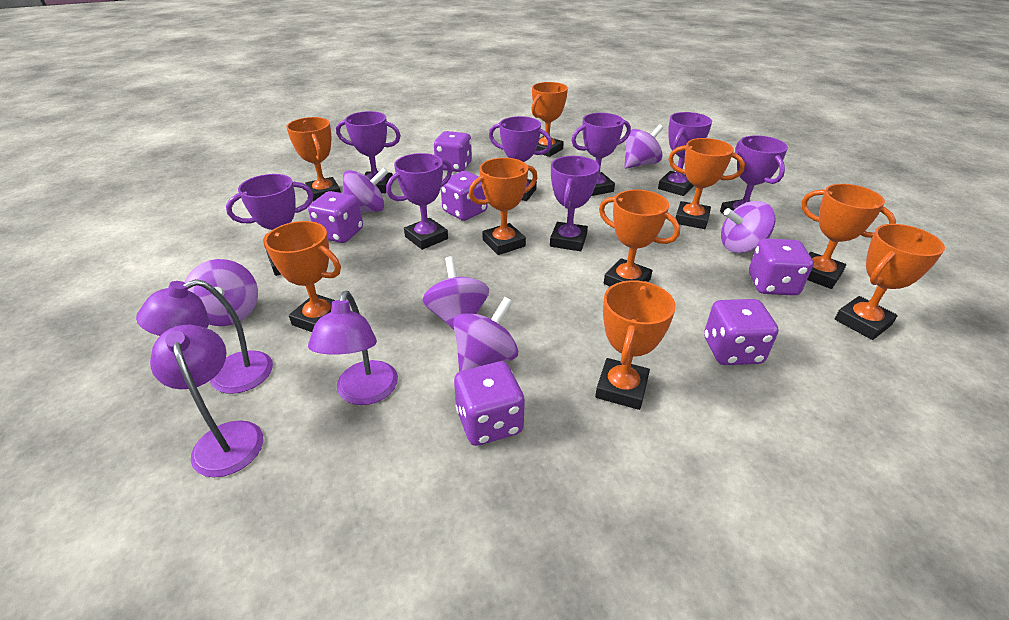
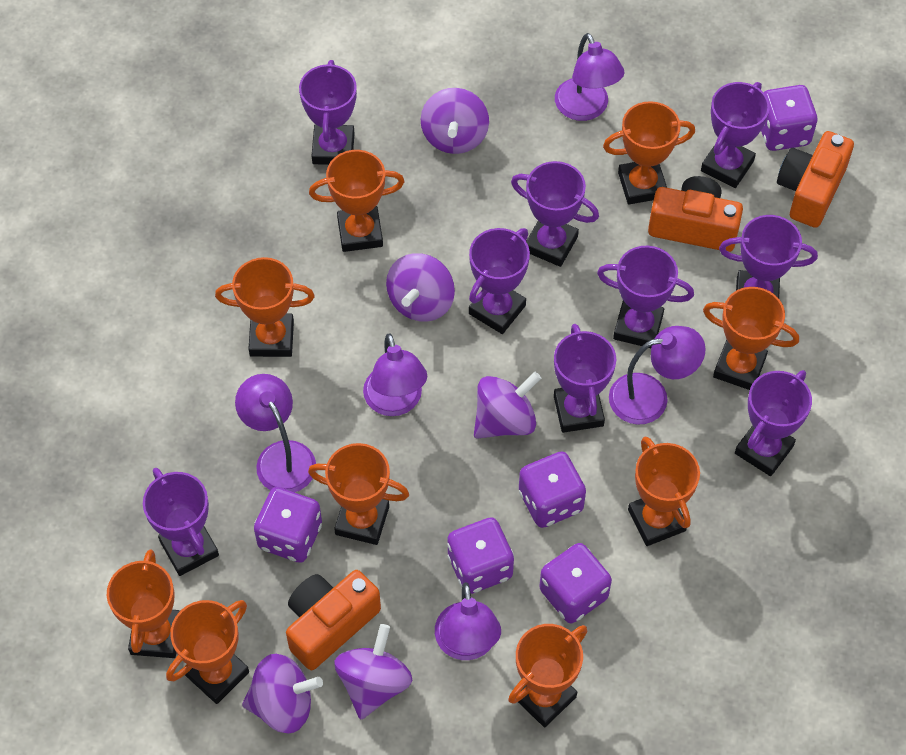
orange camera: none = 0 -> [286,570,381,670] [648,176,743,252] [777,131,854,228] = 3
purple dice: [308,191,363,243] [434,131,472,172] [441,171,488,221] [454,361,525,446] [704,299,779,365] [749,238,813,296] = 6 -> [254,487,322,563] [448,517,514,594] [519,452,586,528] [539,543,612,623] [761,85,818,151] = 5
purple lamp: [136,279,273,394] [150,325,264,477] [308,291,398,405] = 3 -> [235,374,316,493] [363,334,427,416] [435,582,501,660] [555,33,624,121] [609,326,706,425] = 5
purple spinning top: [185,259,258,326] [343,167,388,212] [422,256,489,330] [453,297,518,372] [624,124,663,169] [721,201,776,253] = 6 -> [242,654,323,733] [334,624,412,719] [386,253,455,322] [421,88,489,154] [474,372,541,439] = 5
purple trophy: [226,174,313,276] [336,111,401,193] [386,153,452,250] [489,116,552,201] [550,156,600,251] [571,113,631,196] [658,112,712,196] [720,135,788,217] = 8 -> [143,468,219,576] [299,60,357,165] [469,228,530,334] [511,161,599,267] [554,324,616,433] [597,246,694,348] [701,82,770,188] [719,215,818,298] [735,370,812,476] = 9

